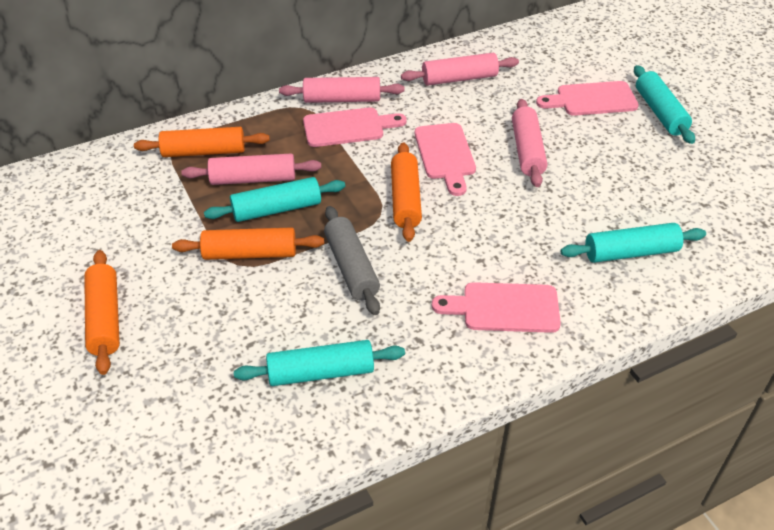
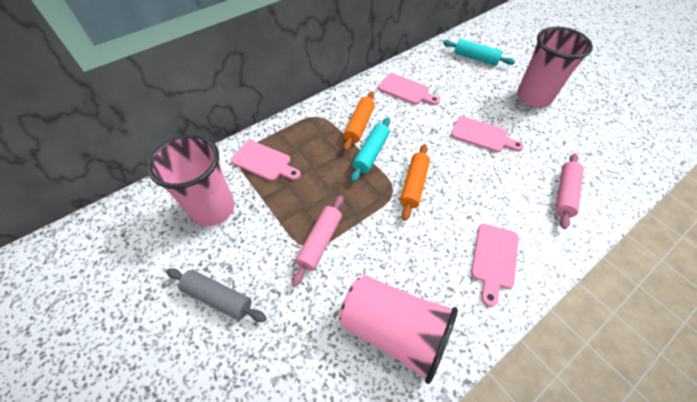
orange rolling pin: [84,250,120,375] [134,127,270,157] [172,227,324,260] [391,143,422,242] = 4 -> [343,91,375,151] [400,144,430,221] = 2
pink cup: none = 0 -> [147,134,235,226] [339,275,458,384] [517,26,593,108] = 3
pink rolling pin: [181,154,321,185] [279,77,404,103] [401,53,519,86] [512,99,547,187] = 4 -> [292,195,343,286] [555,153,584,229] = 2
turquoise rolling pin: [204,177,345,222] [234,340,405,386] [561,223,706,263] [634,65,695,144] = 4 -> [351,117,390,182] [443,39,515,66] = 2

